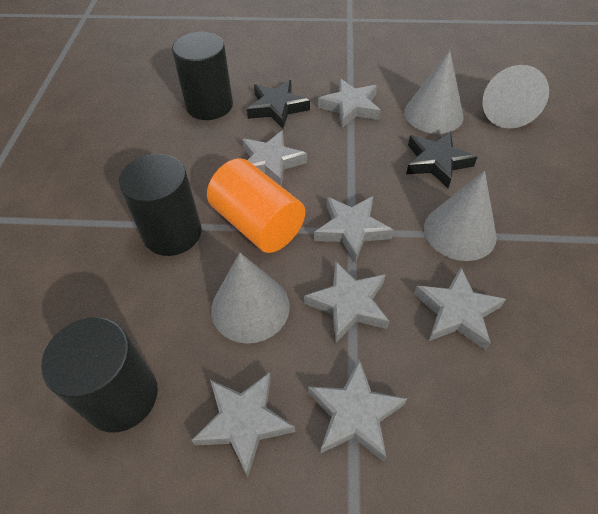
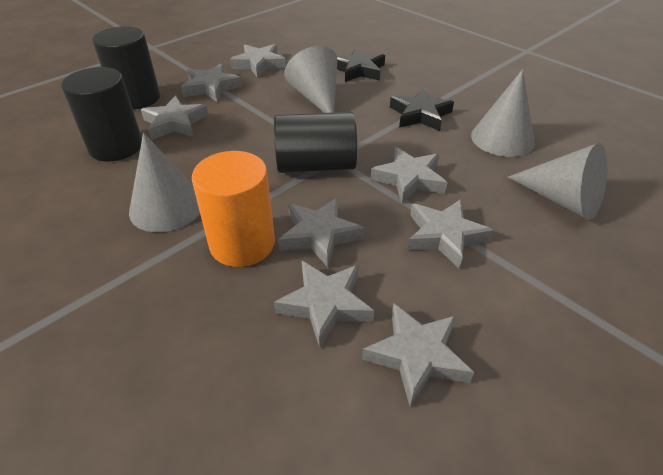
grey star: [191,372,295,477] [242,130,307,187] [304,261,390,343] [308,359,407,462] [314,196,394,263] [318,79,380,128] [414,267,506,350] = 7 -> [141,96,208,140] [181,64,242,102] [230,44,286,78] [274,261,374,348] [278,198,364,267] [362,303,474,406] [371,147,448,203] [407,199,494,269] = 8

